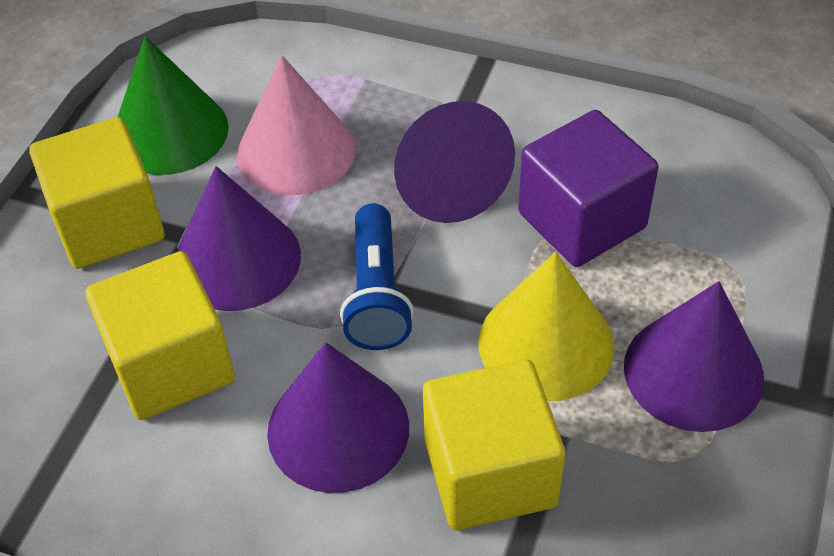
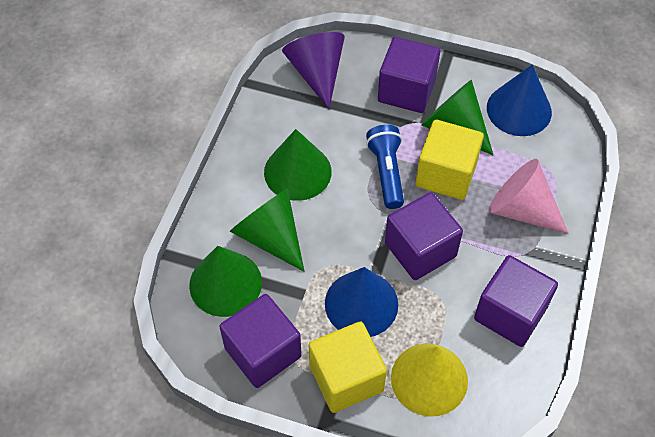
blue cone: none = 0 -> [325,267,398,337] [487,65,552,136] = 2
green cone: [118,36,229,175] = 1 -> [189,246,262,317] [230,189,304,271] [264,129,332,201] [421,80,493,155] = 4
purple cone: [177,166,301,311] [267,342,409,493] [394,101,515,223] [624,281,764,432] = 4 -> [282,32,345,109] = 1
purple cube: [518,110,659,267] = 1 -> [220,294,302,388] [378,37,440,113] [385,192,463,280] [474,255,558,347] = 4
yellow cube: [29,117,165,269] [85,251,235,420] [423,360,565,530] = 3 -> [309,321,387,413] [416,120,484,200] = 2

